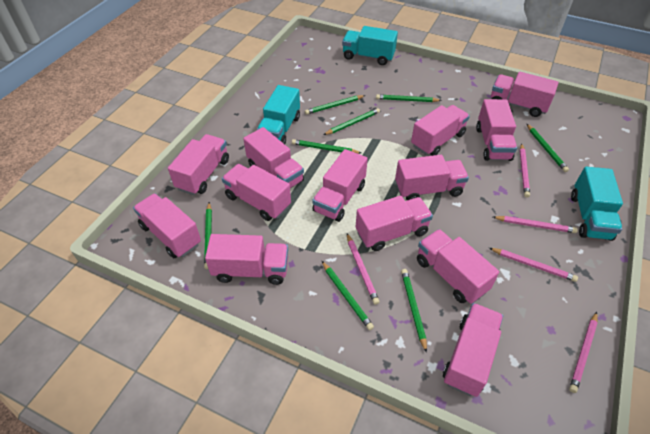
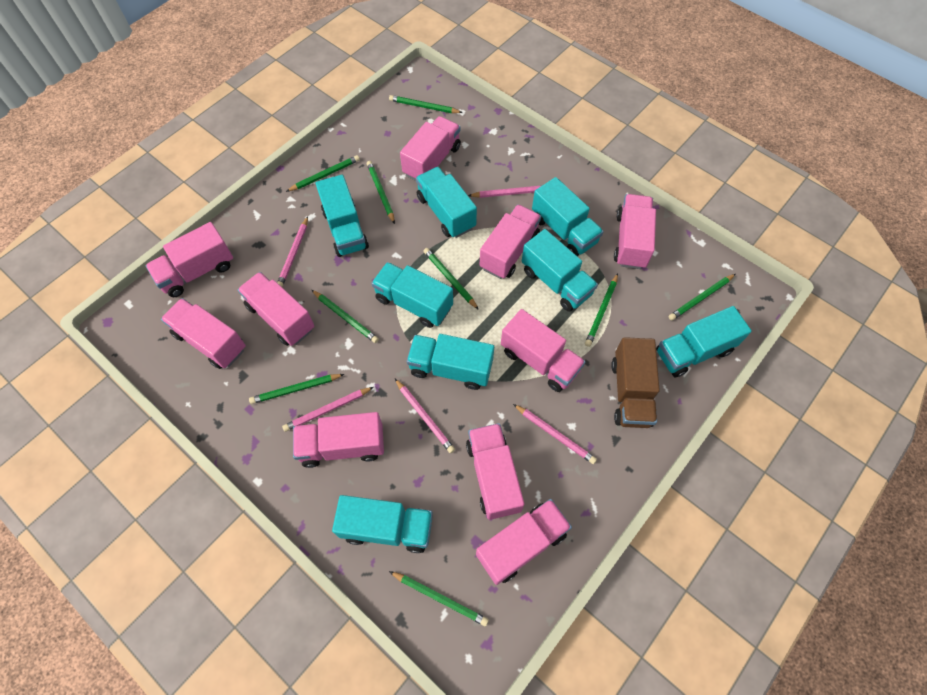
brown truck: none = 0 -> [611,337,660,428] = 1
green pencil: [204,202,212,269] [292,139,361,154] [305,95,365,115] [322,261,374,330] [323,108,380,135] [376,94,442,102] [401,269,427,353] [527,124,569,172] = 8 -> [249,374,344,404] [286,155,360,192] [312,290,379,343] [367,161,395,224] [389,95,463,113] [389,571,489,626] [423,248,479,310] [585,273,618,347] [669,274,735,321] = 9
pink truck: [133,193,201,258] [168,134,229,195] [205,234,288,285] [222,164,291,221] [243,127,304,188] [312,149,368,222] [356,196,433,251] [395,155,469,200] [411,105,470,156] [417,229,499,304] [443,303,503,397] [476,99,517,161] [491,72,559,117] = 13 -> [145,222,233,297] [161,298,246,369] [237,272,314,346] [293,412,384,468] [400,116,461,181] [466,423,525,520] [476,499,572,585] [480,204,541,279] [501,309,586,392] [614,194,656,269] = 10
turquoise truck: [257,85,300,144] [342,26,398,65] [571,166,623,241] = 3 -> [316,175,369,257] [332,495,433,553] [371,262,453,328] [407,334,494,390] [416,167,477,238] [522,229,598,312] [532,177,604,256] [656,306,752,377] = 8

